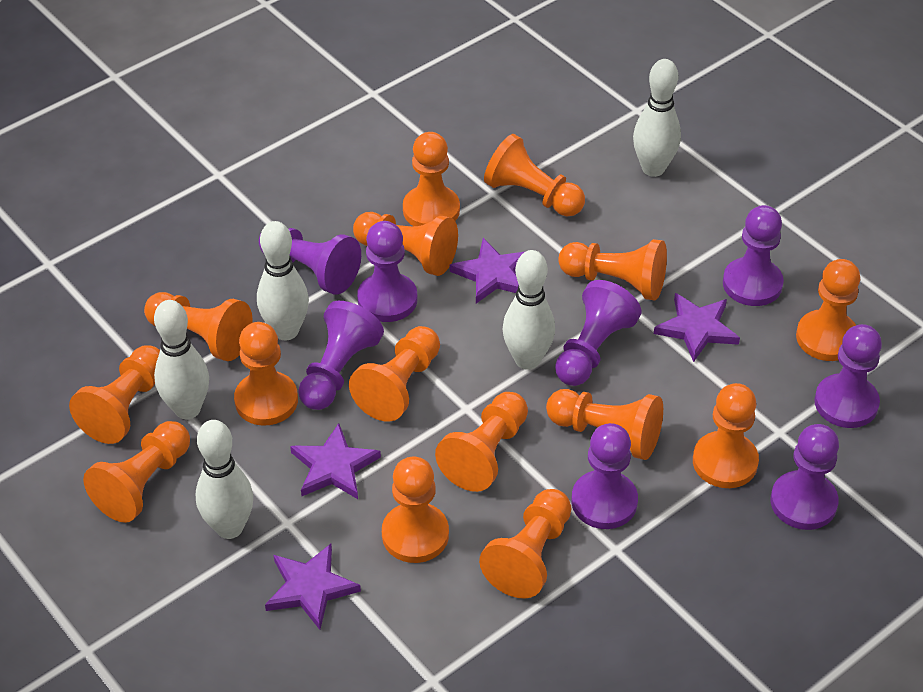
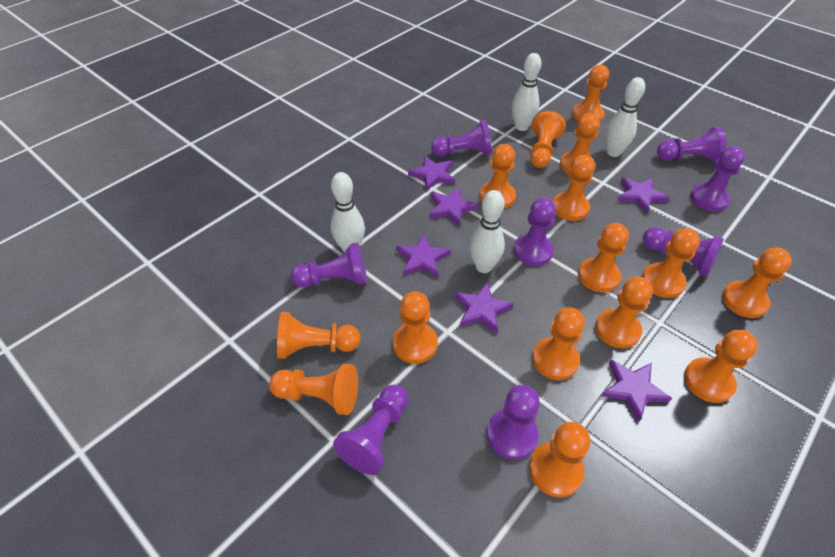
purple star: [265,544,361,630] [290,423,381,499] [450,238,526,303] [654,293,740,362] = 4 -> [396,234,451,278] [408,156,455,191] [429,187,478,226] [455,282,514,333] [601,359,672,421] [617,177,669,214] = 6
white bowling pin: [154,300,209,419] [196,420,253,539] [257,221,309,341] [503,250,555,370] [633,59,681,177] = 5 -> [331,172,365,252] [469,190,505,273] [512,53,541,131] [606,77,645,157] = 4

